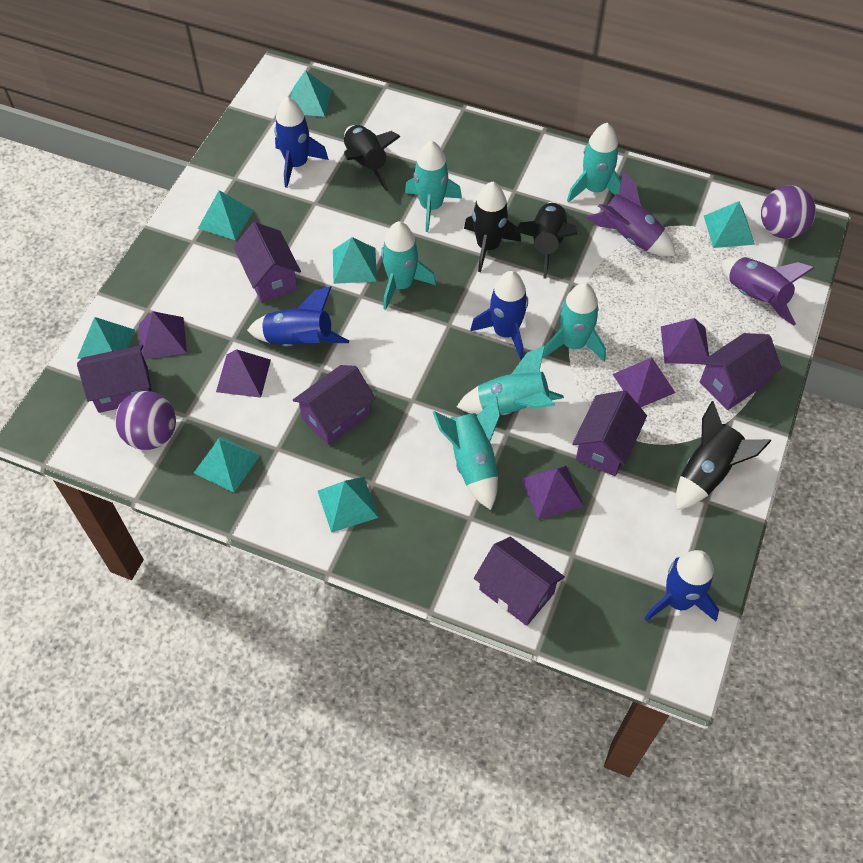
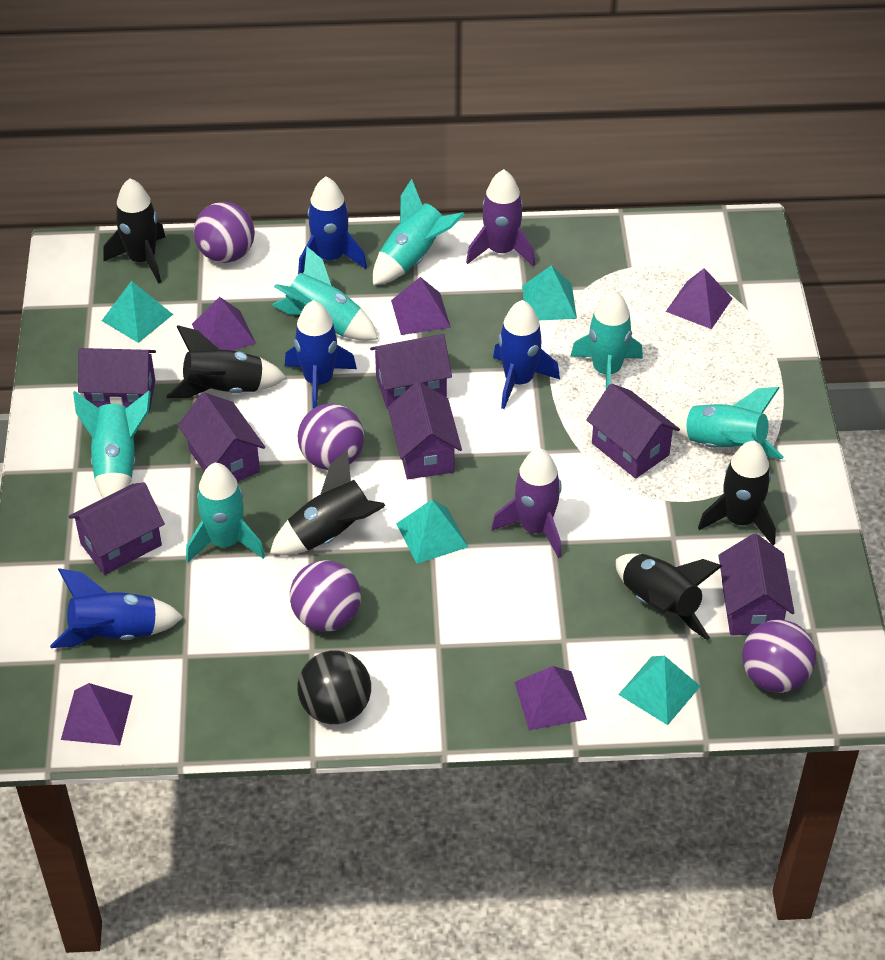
black ball: none = 0 -> [297,651,371,724] = 1
black rocket: [344,125,401,191] [464,182,521,272] [515,201,578,278] [676,401,771,510] = 4 -> [103,178,166,284] [167,325,287,398] [270,449,386,555] [616,554,722,640] [698,441,776,545] = 5
purple ball: [115,391,176,450] [761,185,816,239] = 2 -> [194,202,255,263] [290,560,361,632] [298,404,364,470] [742,620,816,693] = 4
purple house: [77,345,152,413] [234,222,301,303] [293,365,376,445] [474,537,565,626] [572,390,647,476] [700,333,782,410] = 6 -> [68,482,165,575] [78,348,156,414] [178,392,265,482] [370,334,452,409] [388,382,462,479] [586,384,680,479] [718,534,795,635] = 7
turquoise pyramid: [77,317,135,359] [194,436,260,493] [198,190,254,240] [291,71,332,117] [318,477,379,532] [333,237,377,284] [704,201,755,248] = 7 -> [102,281,173,343] [396,500,468,564] [522,265,577,320] [618,656,700,725] = 4

